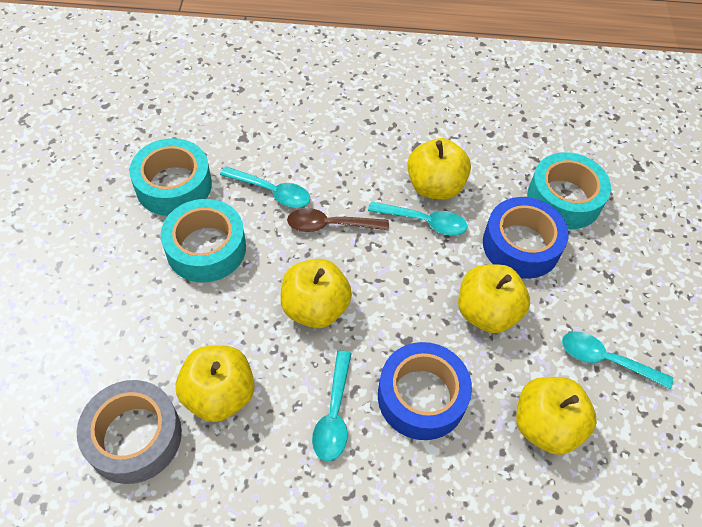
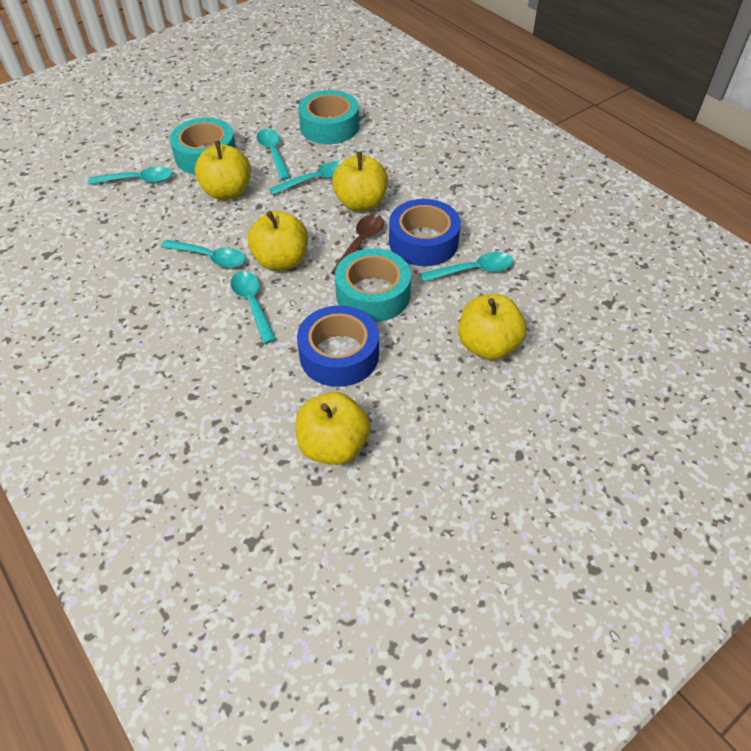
grey tape: [77,380,182,484] = 1 -> none = 0
turquoise spoon: [220,166,310,208] [312,350,352,461] [368,201,467,236] [562,332,673,389] = 4 -> [88,167,173,184] [161,240,245,268] [231,271,276,344] [257,129,291,180] [269,161,342,195] [420,252,513,282] = 6

